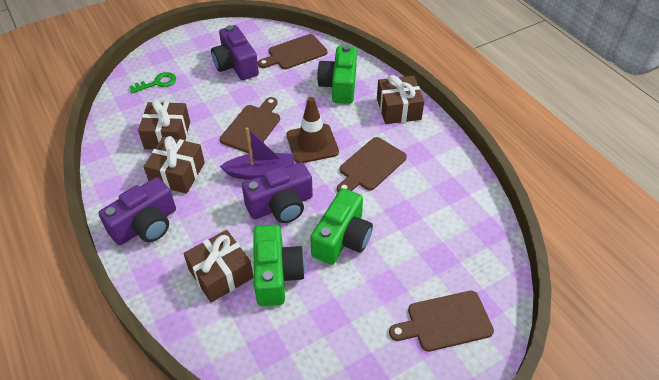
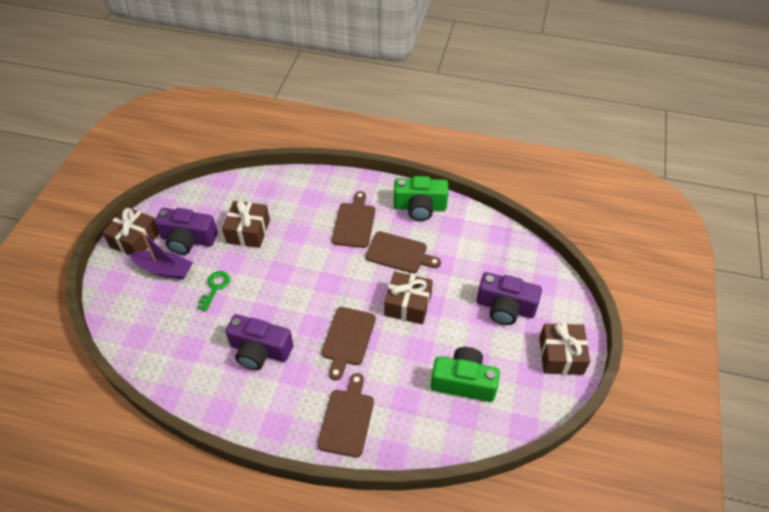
brown traffic cone: [287,97,339,163] = 1 -> none = 0
green camera: [253,225,305,306] [310,188,373,265] [317,45,357,104] = 3 -> [394,176,448,221] [431,347,500,402] = 2

